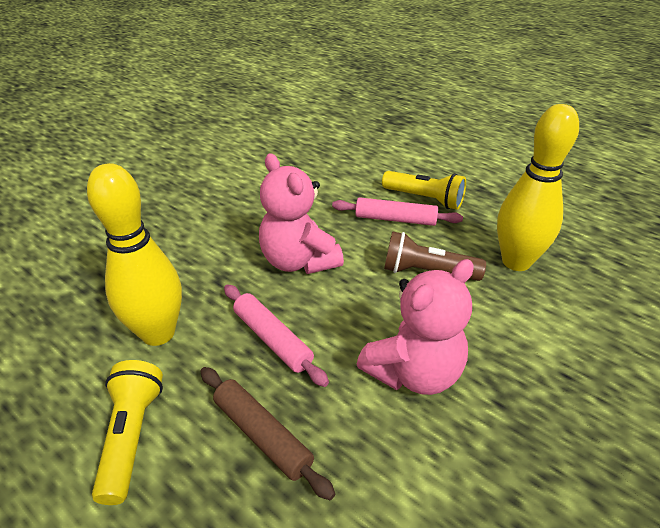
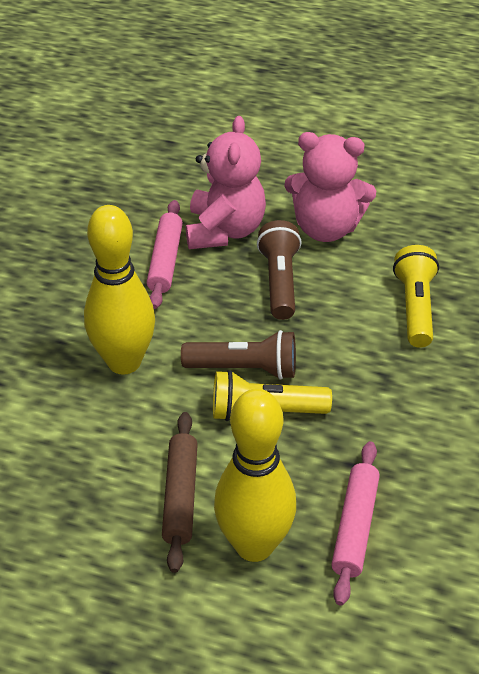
brown flashlight: [384,231,486,281] = 1 -> [181,330,296,380] [257,220,302,320] = 2

